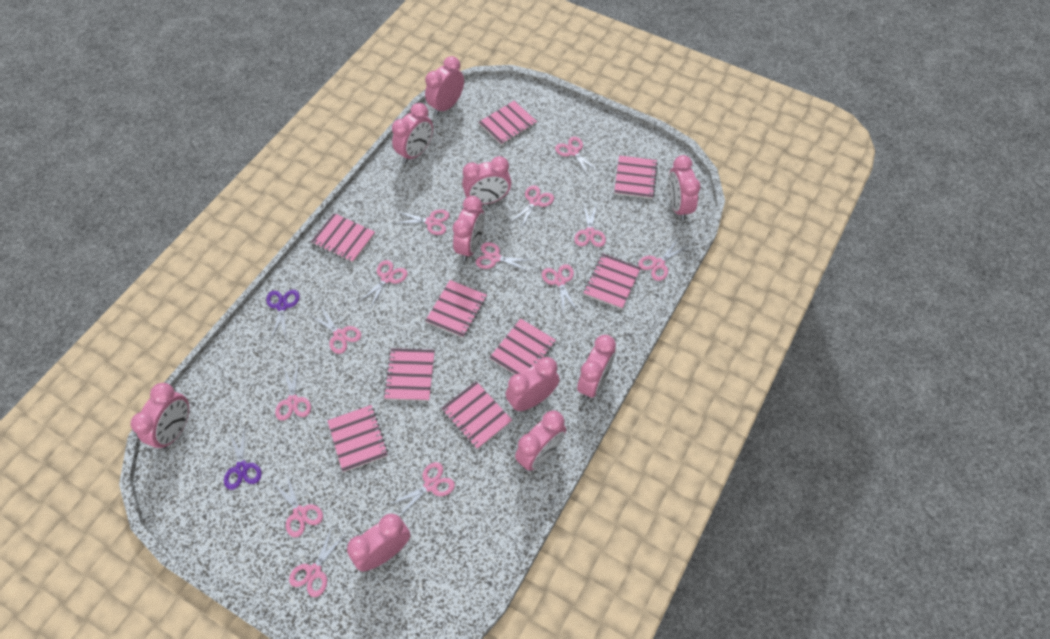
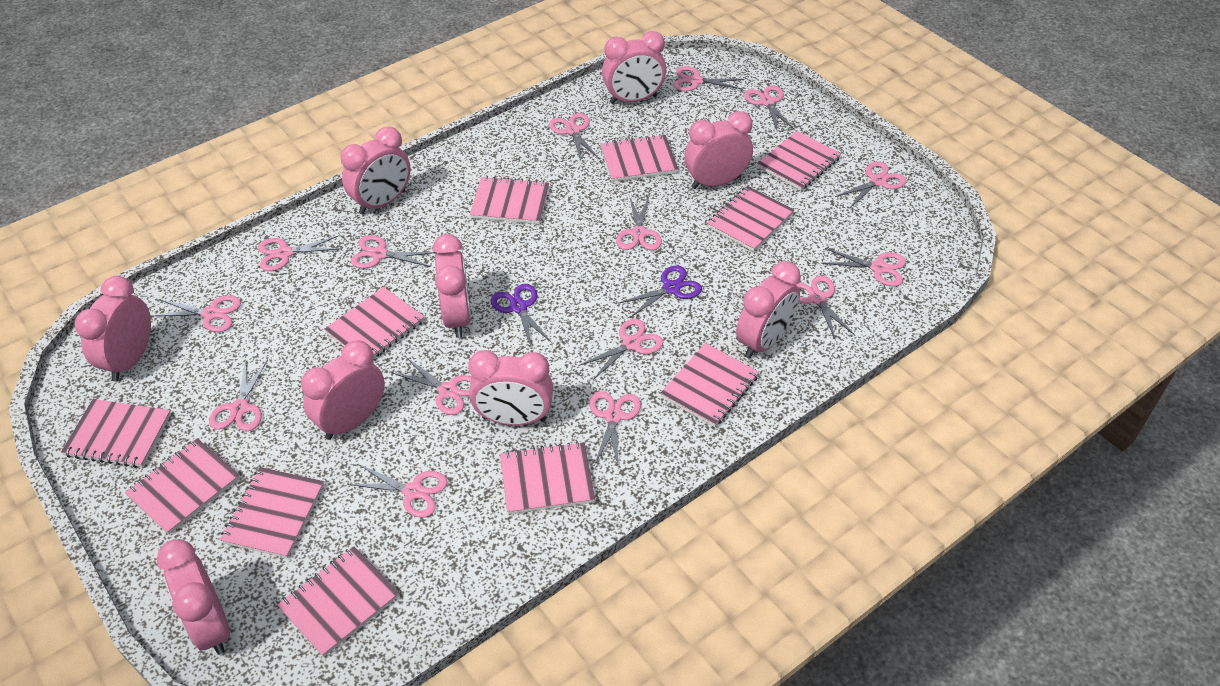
pink clock: [131,383,189,449] [347,514,410,571] [392,103,433,163] [425,56,464,116] [453,196,484,261] [462,156,511,204] [506,357,560,411] [515,410,566,471] [577,335,616,400] [668,155,701,221] = 10 -> [75,276,151,381] [157,539,230,655] [301,341,385,440] [341,126,411,214] [433,234,471,338] [468,350,553,426] [602,31,666,104] [684,111,753,189] [736,261,801,359] = 9
pink notebook: [311,213,375,263] [327,405,388,472] [383,348,435,401] [425,280,487,338] [441,381,512,450] [479,101,537,146] [489,319,556,374] [584,254,641,309] [614,155,658,199] = 9 -> [61,399,171,468] [125,438,240,534] [220,467,324,558] [278,546,400,657] [324,287,424,358] [470,176,549,224] [500,442,595,514] [601,134,679,182] [660,343,759,427] [707,186,794,252] [757,131,841,191] = 11
pink scissors: [272,474,323,537] [275,362,311,421] [289,525,346,597] [310,307,361,354] [359,260,407,309] [388,462,455,517] [395,209,449,235] [476,242,532,272] [509,185,554,229] [542,264,578,315] [555,137,600,177] [574,203,606,247] [638,239,689,281] = 13 -> [152,295,241,332] [209,359,268,431] [258,235,341,271] [347,464,448,518] [351,235,436,269] [393,357,472,415] [549,113,599,161] [578,319,663,380] [589,391,641,469] [616,196,662,250] [673,66,744,91] [744,85,795,130] [796,275,855,341] [821,248,906,286] [835,162,906,208] = 15

